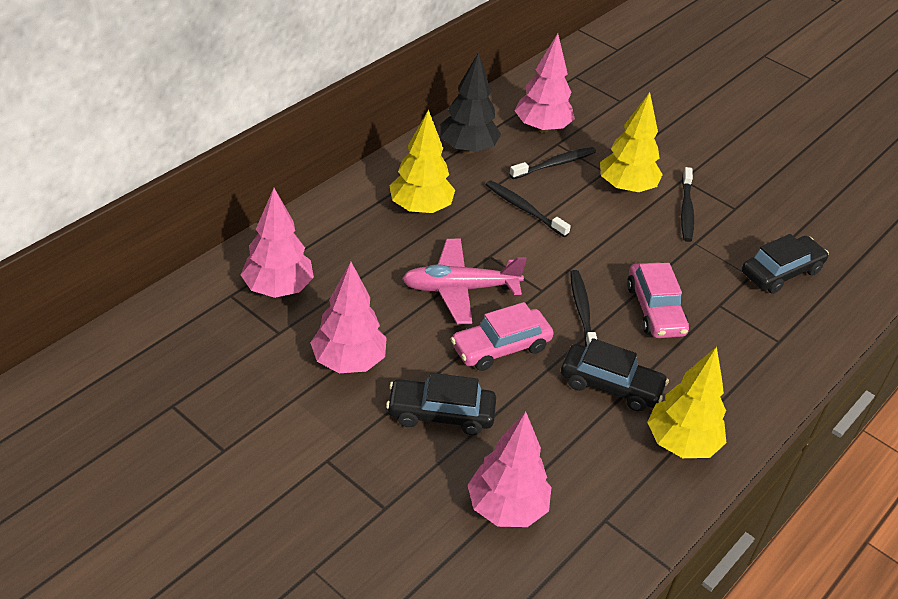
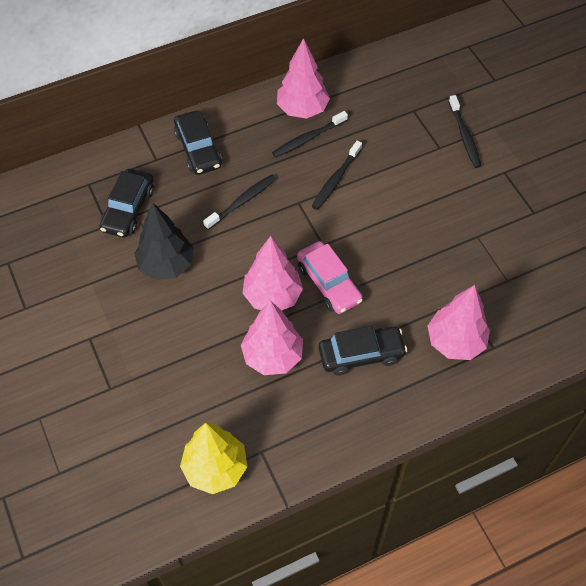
pink car: [451,302,554,371] [627,263,689,338] = 2 -> [297,241,363,314] = 1
pink plane: [402,239,527,324] = 1 -> none = 0
yellow tree: [390,109,455,214] [600,92,663,193] [647,347,726,458] = 3 -> [180,423,247,494] = 1

